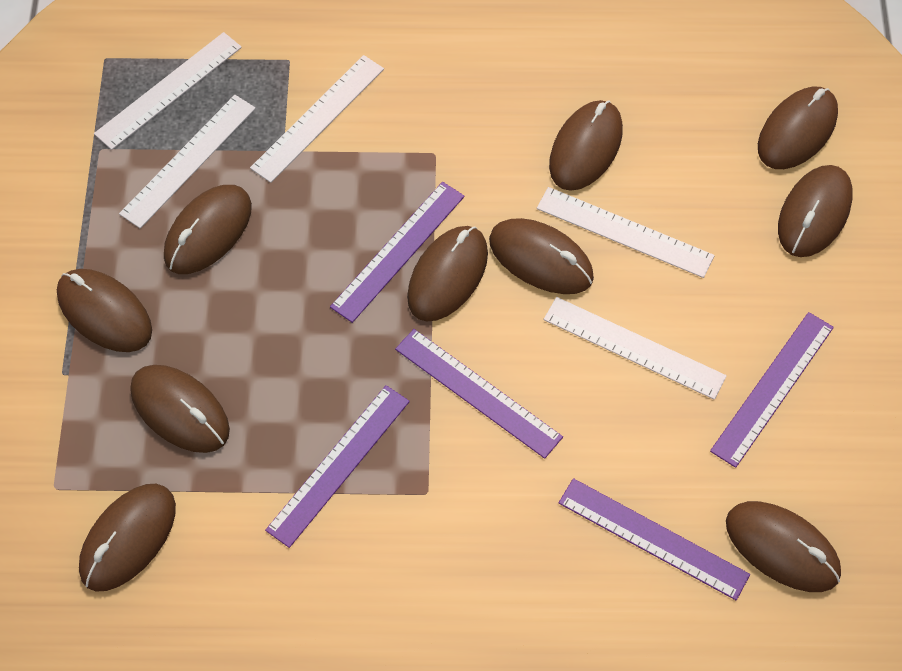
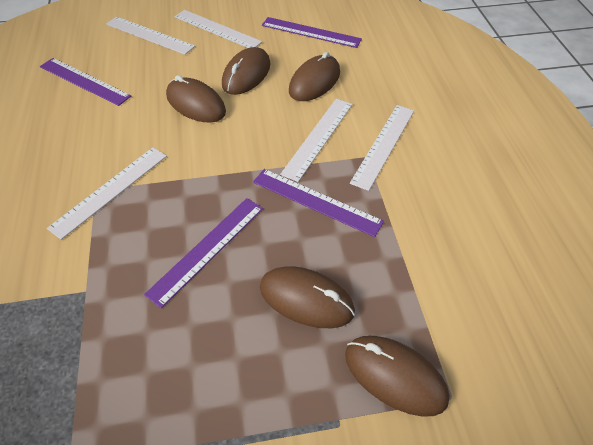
brown mouse: [57,269,152,352] [79,484,176,592] [130,365,230,453] [164,185,252,274] [407,226,488,321] [489,218,594,294] [549,100,623,191] [726,501,841,592] [758,87,838,169] [778,165,853,257] = 10 -> [166,75,226,123] [222,47,271,95] [260,266,355,328] [289,52,340,101] [345,336,449,417] = 5
purple ruler: [265,385,410,548] [330,182,465,323] [395,329,563,459] [559,478,750,600] [710,312,834,468] = 5 -> [40,58,131,106] [144,198,263,308] [253,169,384,237] [262,17,362,48] = 4

